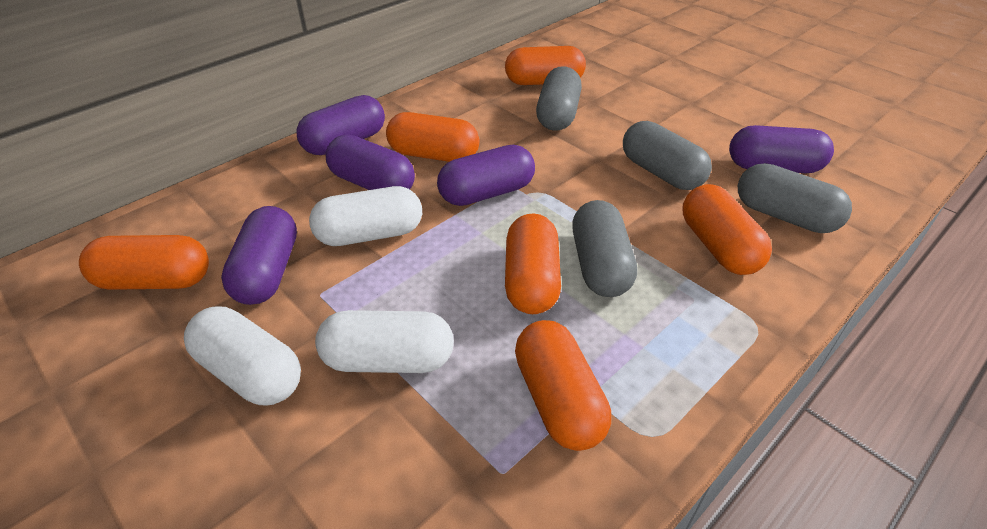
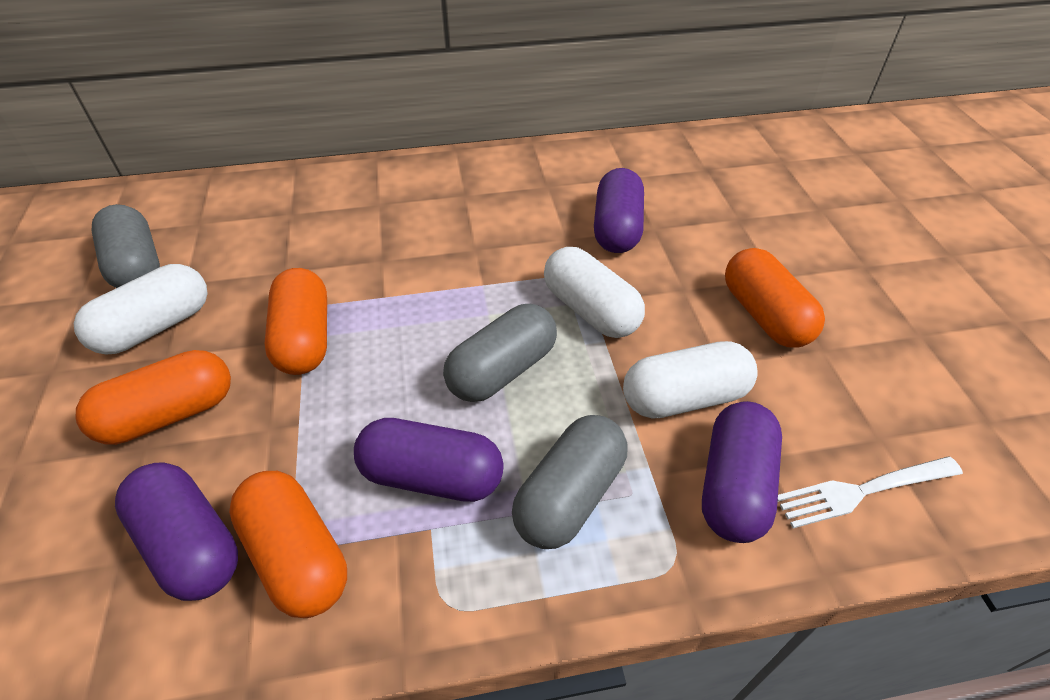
grey capsule: [536,66,582,131] [572,200,637,297] [623,121,712,190] [738,163,852,233] = 4 -> [92,204,160,288] [443,304,557,402] [512,415,628,549] = 3
orange capsule: [79,235,209,290] [386,112,479,162] [505,46,586,85] [505,214,561,314] [515,320,611,451] [682,184,772,275] = 6 -> [76,350,231,445] [229,471,347,618] [264,268,327,375] [725,248,825,348] = 4
purple capsule: [221,206,297,305] [296,95,385,155] [326,135,415,190] [437,145,535,206] [729,125,834,173] = 5 -> [115,462,238,601] [354,418,504,502] [594,168,644,253] [702,401,782,543] = 4
white fork: none = 0 -> [778,456,963,528] = 1

